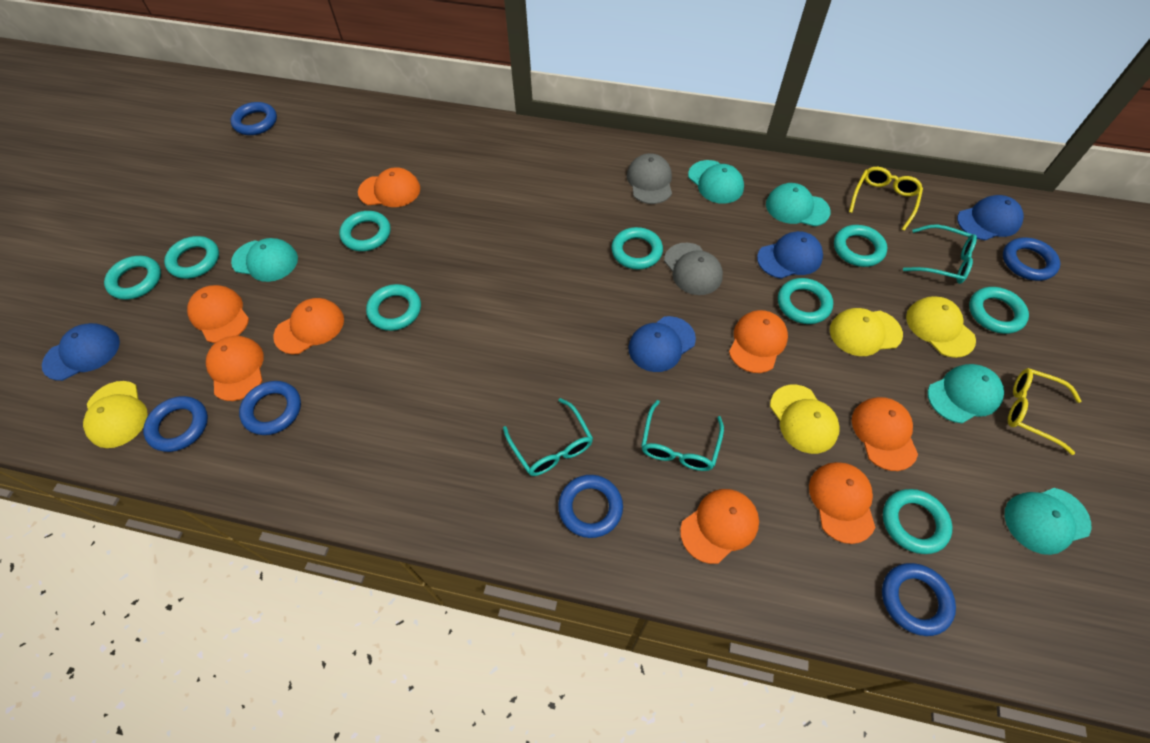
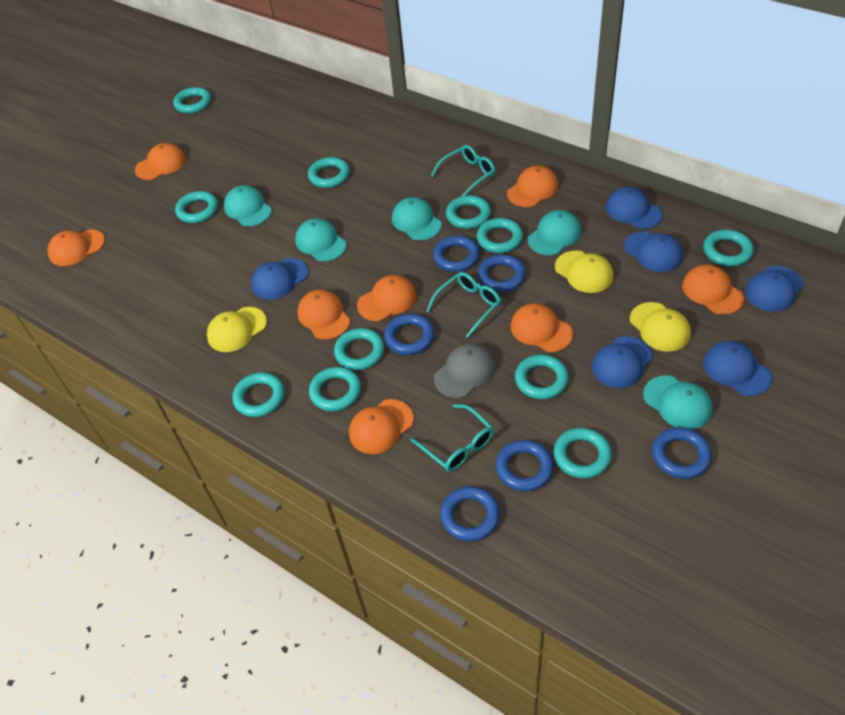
blue cap: [42,323,120,381] [628,316,696,372] [757,231,823,279] [957,195,1024,240] = 4 -> [251,258,308,300] [592,336,653,388] [606,187,663,229] [624,231,683,272] [703,341,772,396] [745,266,804,312] = 6
grey cap: [627,153,672,204] [664,243,723,295] = 2 -> [434,344,495,398] = 1
turquoise ring: [104,256,161,300] [164,236,219,279] [339,211,391,251] [366,284,421,331] [611,227,663,270] [778,278,833,324] [834,225,887,267] [883,489,952,554] [969,287,1029,334] = 9 -> [173,87,211,114] [175,191,218,223] [232,372,284,417] [308,157,350,188] [309,367,361,411] [334,328,384,370] [446,195,491,229] [477,218,523,253] [515,355,569,399] [554,428,612,479] [703,230,754,266] = 11
yellow cap: [83,381,147,448] [770,385,840,454] [830,308,903,356] [906,296,976,358] = 4 -> [207,307,267,352] [555,250,613,293] [630,302,691,352] = 3
yellow glasses: [849,167,923,231] [1008,368,1082,455] = 2 -> none = 0

